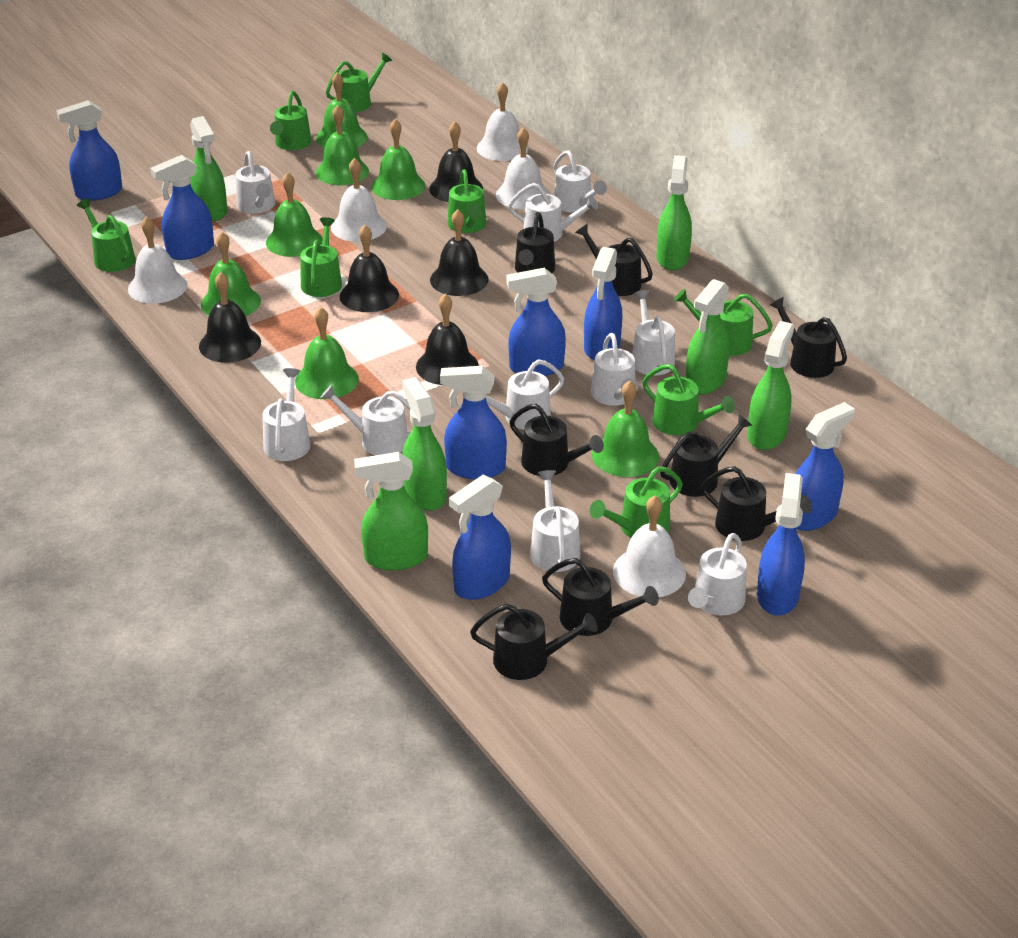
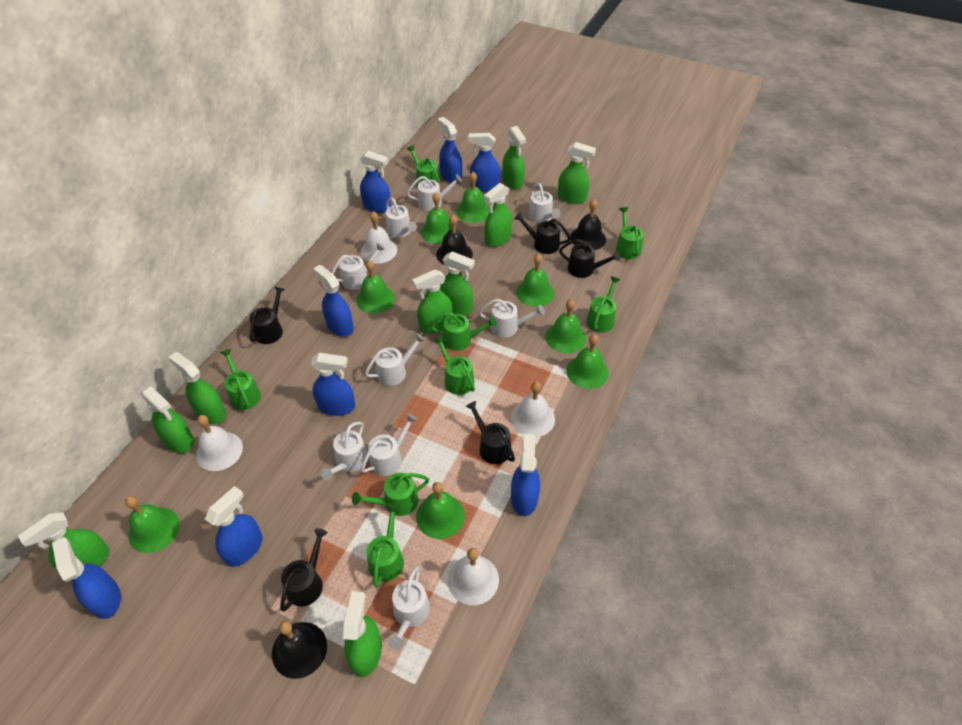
black bell: [199,272,261,363] [340,225,399,312] [416,294,479,385] [429,121,483,202] [430,209,489,296] = 5 -> [272,621,327,679] [436,215,473,265] [570,199,606,250] = 3
black watering can: [470,604,598,680] [510,404,604,476] [515,212,555,273] [542,558,659,636] [575,224,653,296] [660,414,752,497] [701,466,812,541] [770,297,847,378] = 8 -> [249,286,285,344] [280,528,328,612] [466,401,515,464] [514,212,571,254] [559,239,620,278] = 5
green bell: [201,232,261,316] [266,172,323,257] [295,307,359,399] [316,72,368,148] [316,105,369,185] [372,119,425,200] [592,381,659,477] = 7 -> [125,496,180,553] [356,260,395,314] [416,482,465,539] [421,192,452,244] [456,172,489,223] [516,253,554,307] [545,299,586,353] [567,334,609,389] = 8
green spray bottle: [190,116,227,221] [354,452,428,571] [402,377,447,511] [657,155,692,270] [686,279,730,395] [747,321,794,450] = 6 -> [18,513,110,570] [141,386,194,453] [168,352,226,424] [343,591,382,677] [412,269,453,334] [440,251,475,316] [484,183,512,247] [502,126,526,189] [558,142,596,204] = 9
white bell: [128,216,188,304] [331,158,387,242] [477,82,529,161] [496,127,550,209] [613,496,686,597] = 5 -> [196,415,243,471] [361,211,397,264] [448,548,499,605] [511,382,555,437] = 4
white watering can: [235,151,275,213] [262,368,310,461] [320,385,412,455] [486,359,564,429] [508,183,598,242] [530,470,581,572] [554,150,607,213] [591,333,638,406] [632,290,675,376] [688,533,747,615] = 10 -> [321,421,367,481] [331,243,385,290] [361,413,418,476] [365,333,425,386] [386,198,417,238] [389,566,430,650] [407,174,462,211] [479,299,545,337] [528,183,561,223] = 9

